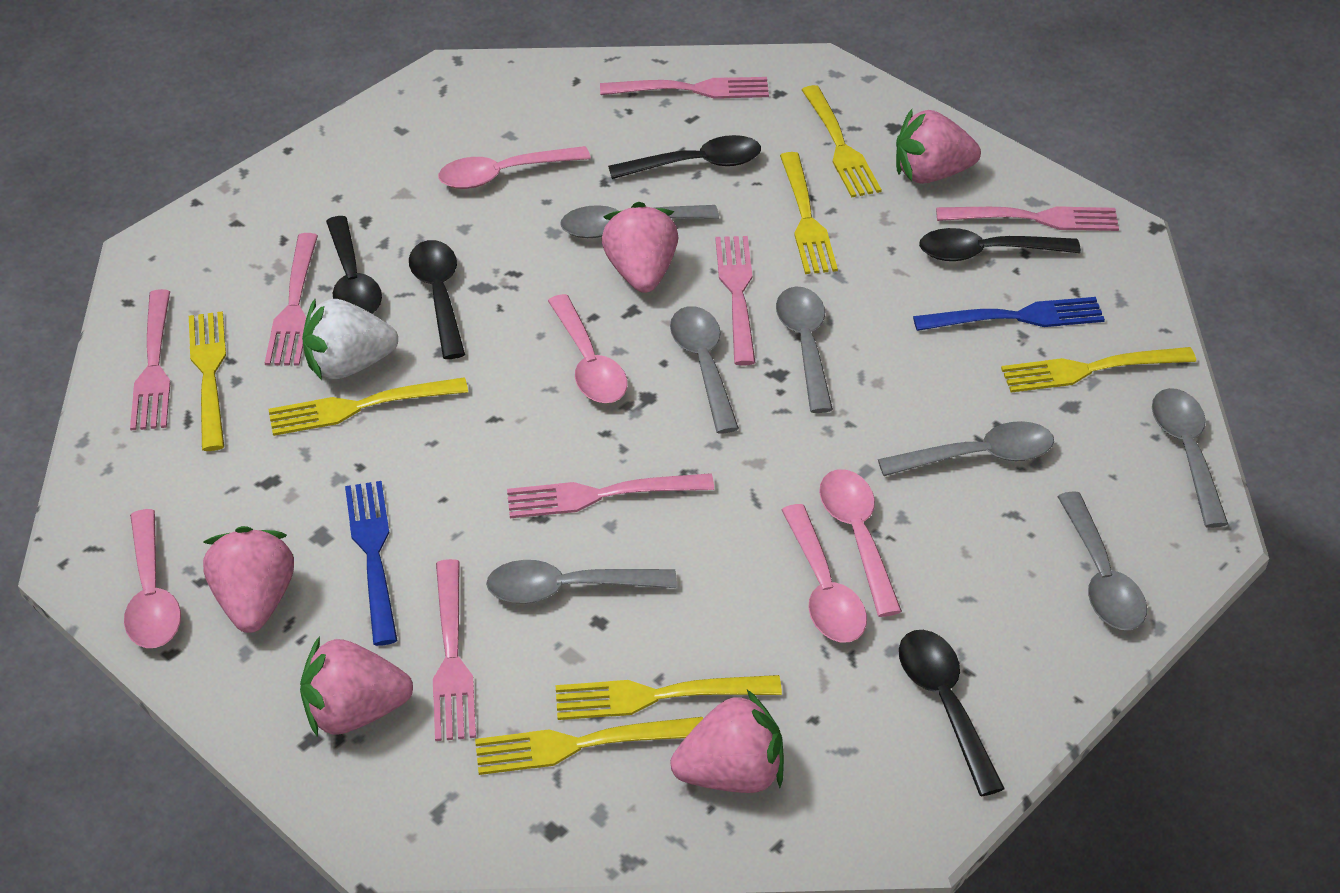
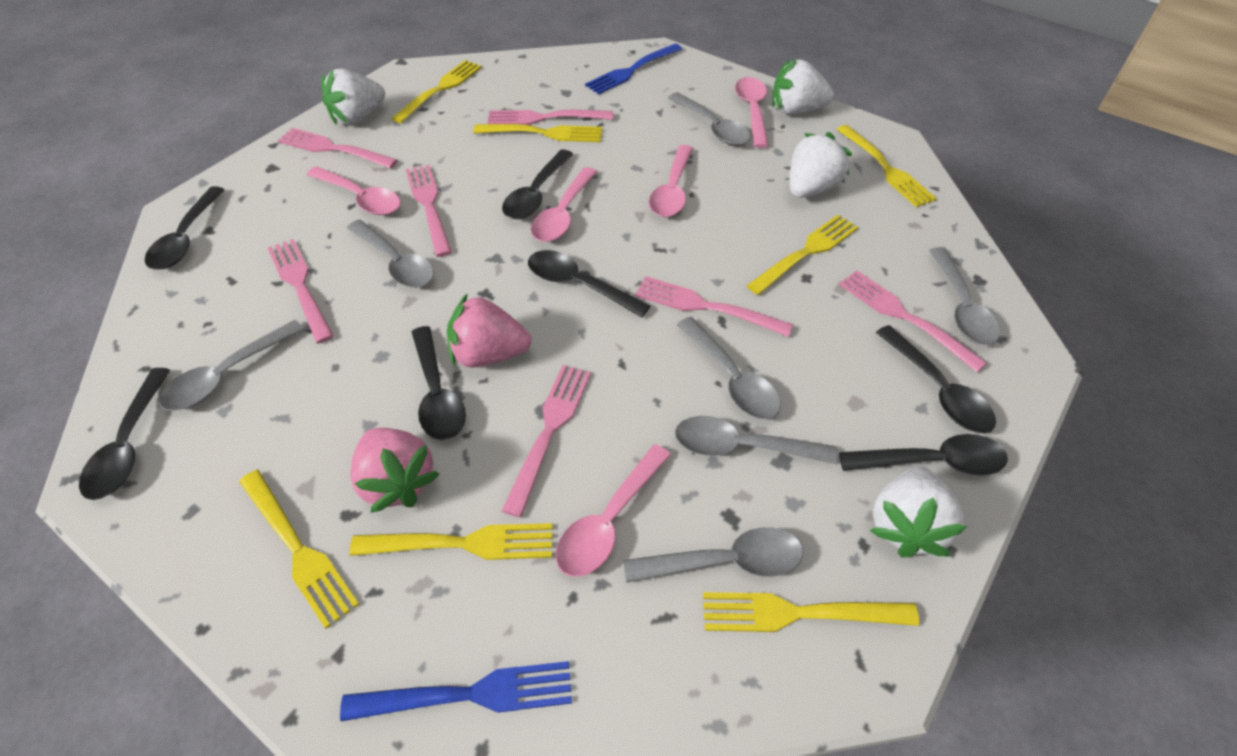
black spoon: [326,216,382,314] [409,240,465,359] [608,135,761,179] [899,630,1005,796] [919,228,1081,261] = 5 -> [79,368,170,500] [145,186,225,270] [412,326,466,440] [502,149,573,219] [528,250,650,318] [839,434,1008,476] [876,325,996,433] = 7
pink strawberry: [203,526,294,633] [300,636,413,737] [602,202,678,293] [670,690,784,793] [896,109,981,184] = 5 -> [350,428,439,513] [447,293,531,368] = 2
white strawberry: [302,299,398,380] = 1 -> [321,68,385,125] [772,59,834,115] [790,132,852,198] [870,466,967,558] = 4

